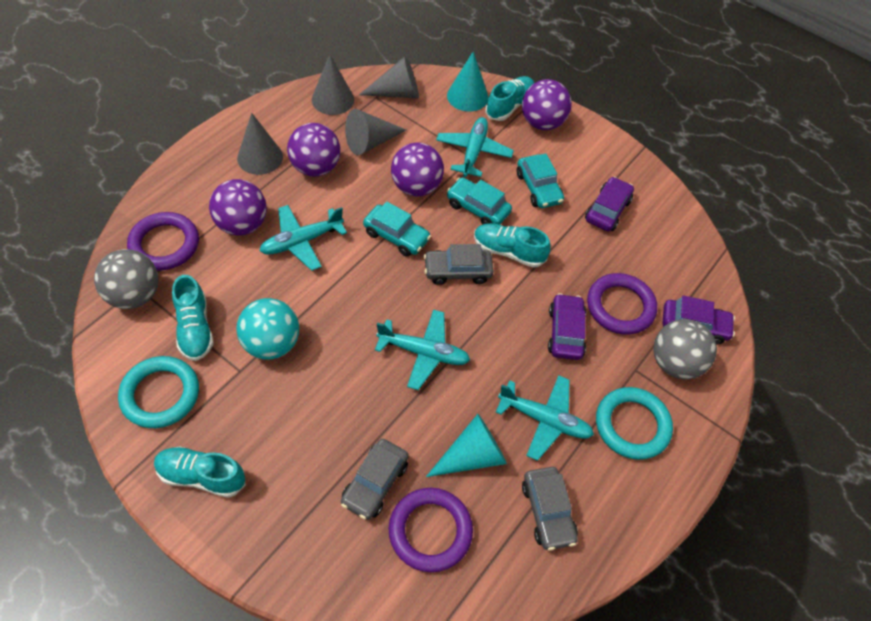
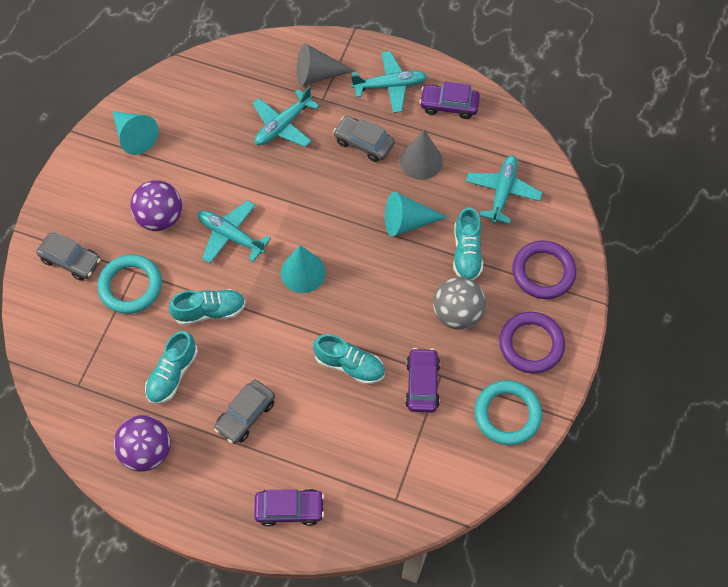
grey ball: [94,249,159,309] [653,319,717,380] = 2 -> [433,277,486,329] = 1
grey cone: [237,113,283,175] [312,54,354,115] [345,109,406,155] [359,56,419,98] = 4 -> [297,43,355,86] [400,130,443,180] = 2
purple ball: [209,179,267,235] [287,123,340,177] [391,142,444,196] [522,79,572,130] = 4 -> [114,415,171,472] [130,180,182,231] = 2
purple ring: [127,212,199,271] [389,488,473,572] [587,273,657,335] = 3 -> [499,312,565,374] [512,241,576,299] = 2
turquoise ball: [236,298,299,360] = 1 -> none = 0
turquoise car: [363,202,431,257] [447,177,512,225] [517,154,564,208] = 3 -> none = 0
turquoise cone: [426,414,507,477] [447,52,488,112] = 2 -> [112,111,159,155] [281,245,326,293] [385,192,447,236] = 3

